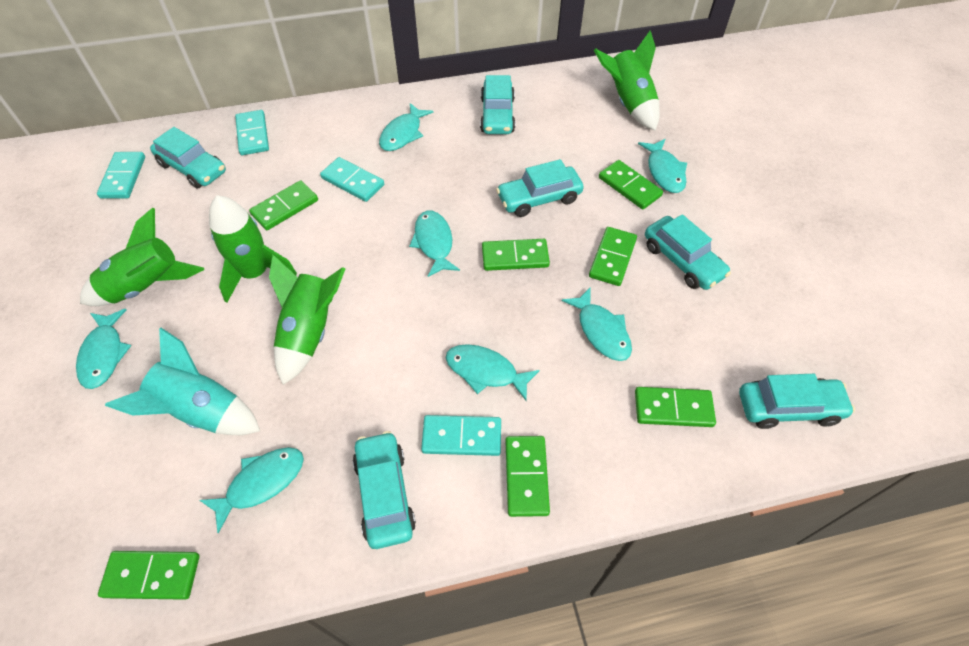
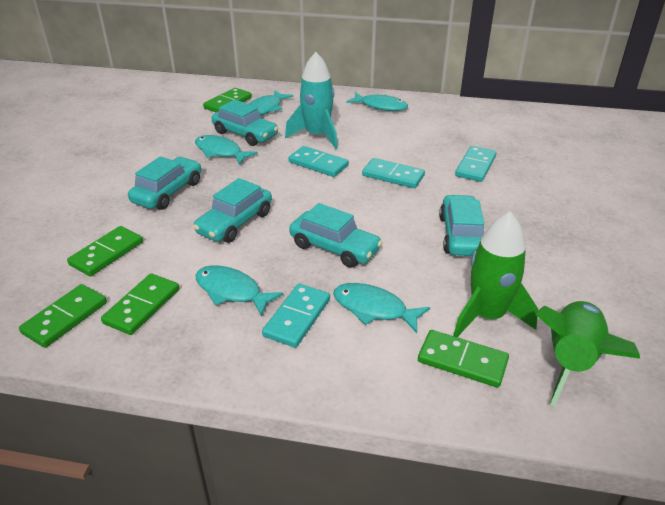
green domino: [98,551,199,600] [249,180,318,230] [482,239,550,271] [505,436,550,517] [589,227,637,286] [599,160,663,209] [635,387,716,427] = 7 -> [19,284,107,348] [67,226,143,276] [101,274,179,335] [203,88,252,112] [418,330,509,388] = 5
green rocket: [80,208,204,306] [209,195,297,303] [269,255,345,385] [594,31,660,131] = 4 -> [453,211,538,337] [535,301,640,407] = 2
turquoise car: [150,127,226,189] [353,431,416,549] [480,75,515,134] [496,159,583,217] [645,214,731,290] [739,374,855,429] = 6 -> [128,157,201,210] [193,178,272,243] [211,100,278,146] [289,203,383,268] [439,195,485,256] = 5
turquoise fish: [76,309,131,389] [199,447,304,533] [379,103,433,151] [409,210,460,277] [446,344,540,401] [562,287,632,361] [638,139,687,193] = 7 -> [195,135,258,165] [196,265,283,316] [249,90,293,116] [333,283,430,333] [346,92,408,111] = 5

